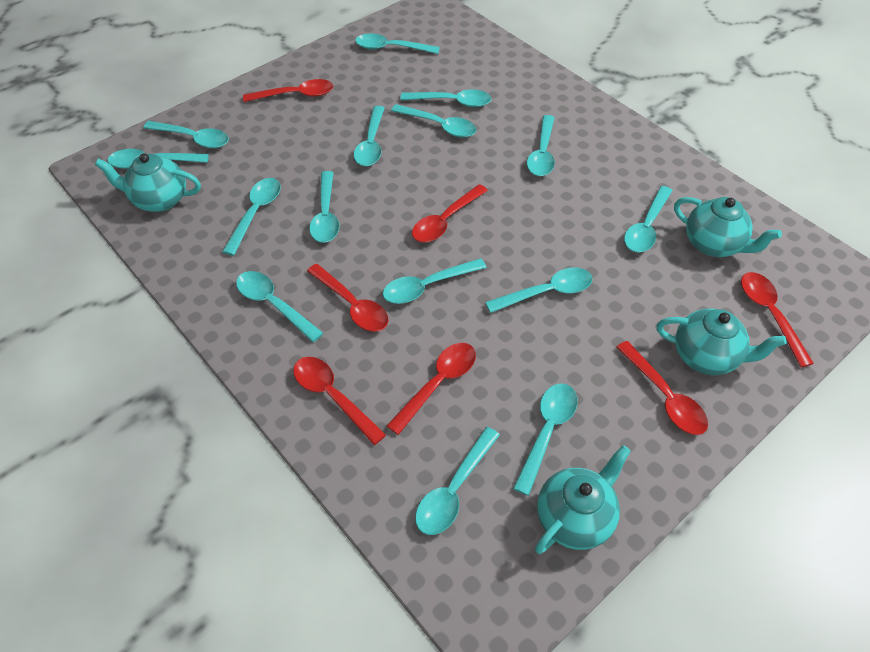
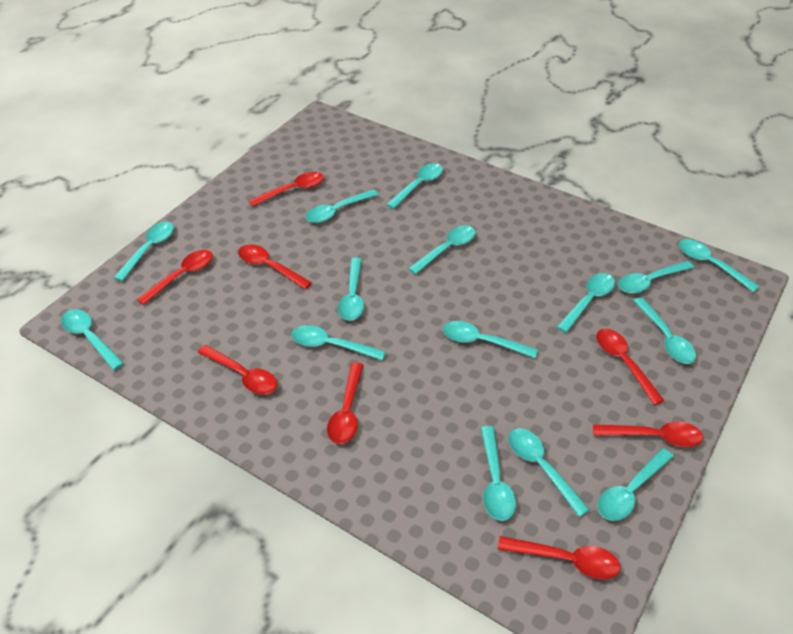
red spoon: [243,79,333,102] [293,357,386,445] [307,264,388,332] [387,343,476,435] [412,184,488,242] [616,341,708,435] [741,272,814,367] = 7 -> [137,250,213,305] [198,345,277,394] [238,244,312,289] [249,172,324,207] [327,363,364,444] [498,536,620,579] [593,422,703,447] [596,328,665,405] = 8
turquoise teapot: [95,153,201,212] [535,445,631,554] [657,308,787,375] [674,197,782,257] = 4 -> none = 0

